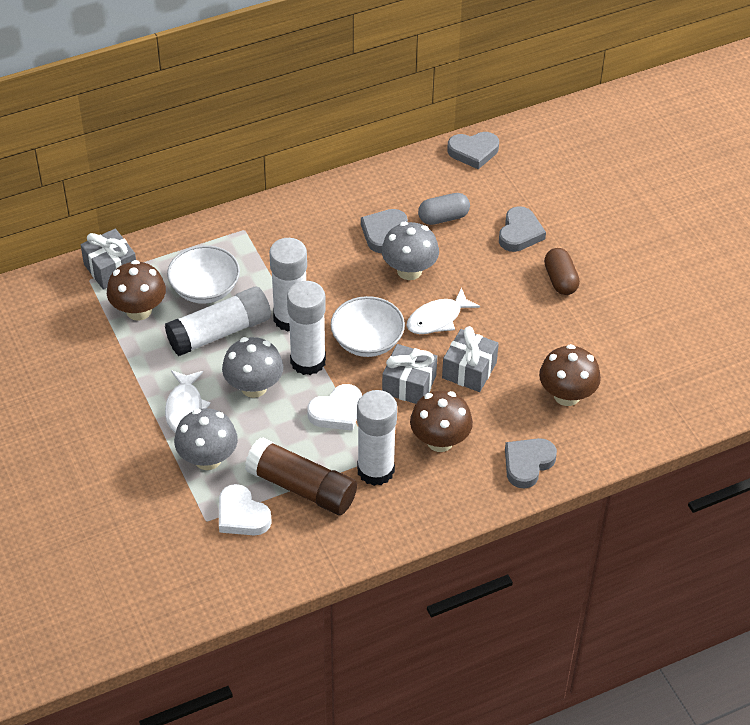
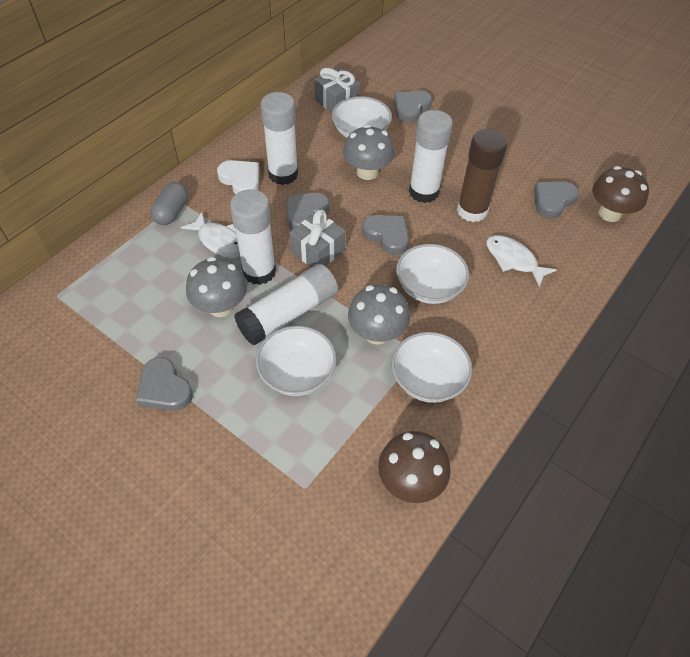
brown capsule: [544,248,580,295] = 1 -> none = 0
brown mushroom: [107,260,166,321] [410,391,473,452] [539,344,601,406] = 3 -> [378,431,450,503] [592,166,649,222] = 2
grey gift: [81,229,136,290] [382,344,437,404] [442,326,499,392] = 3 -> [290,210,345,267] [315,67,360,113] = 2
grey heart: [361,209,408,253] [447,132,499,169] [499,206,546,252] [505,438,557,489] = 4 -> [136,357,193,411] [287,193,329,230] [362,215,409,255] [394,90,432,123] [534,182,579,219] = 5
white bowl: [167,245,240,304] [331,296,405,357] = 2 -> [256,326,336,396] [332,96,392,138] [392,332,472,403] [396,244,469,304] = 4
white heart: [219,484,272,535] [307,384,362,431] = 2 -> [217,160,259,194] = 1

